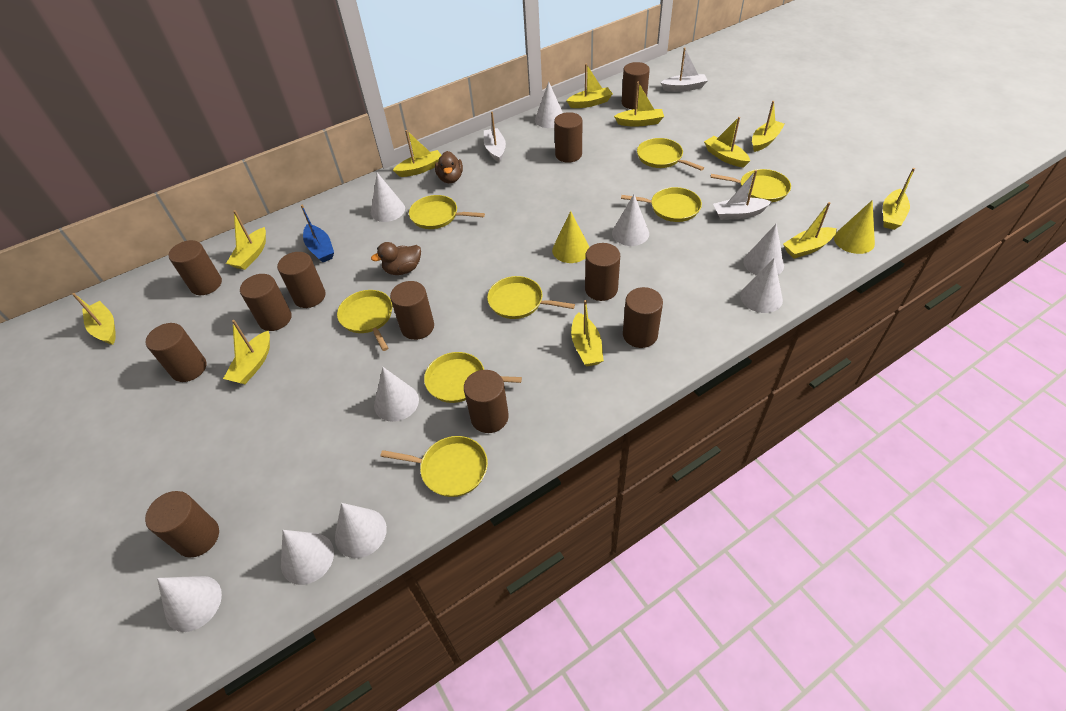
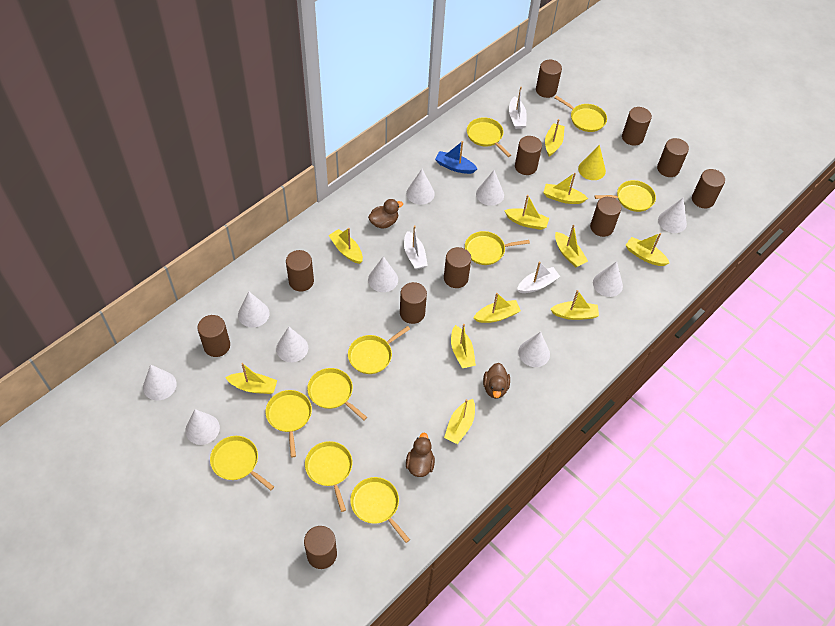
brown duck: [371,242,421,275] [435,151,463,183] = 2 -> [368,199,403,229] [406,433,435,477] [483,363,510,399] = 3
white cone: [157,576,222,632] [281,530,334,585] [335,503,387,558] [371,173,405,222] [374,367,419,422] [535,82,563,128] [612,194,649,246] [740,258,783,313] [744,224,784,276] = 9 -> [143,364,177,400] [185,409,220,445] [238,292,270,327] [276,327,308,362] [368,256,398,292] [406,169,435,205] [476,170,504,206] [518,332,550,367] [593,261,623,297] [658,198,687,233] = 10
yellow cone: [552,211,589,263] [834,200,875,254] = 2 -> [578,145,606,180] = 1
yellow pan: [337,290,393,351] [380,436,488,497] [409,195,485,229] [424,352,522,403] [487,276,575,319] [621,187,702,222] [637,138,704,171] [710,169,791,202] = 8 -> [210,436,274,490] [266,390,312,457] [305,441,353,512] [307,368,367,420] [348,326,410,374] [350,477,410,543] [465,231,530,265] [467,117,511,157] [554,96,607,132] [595,180,656,212] = 10

